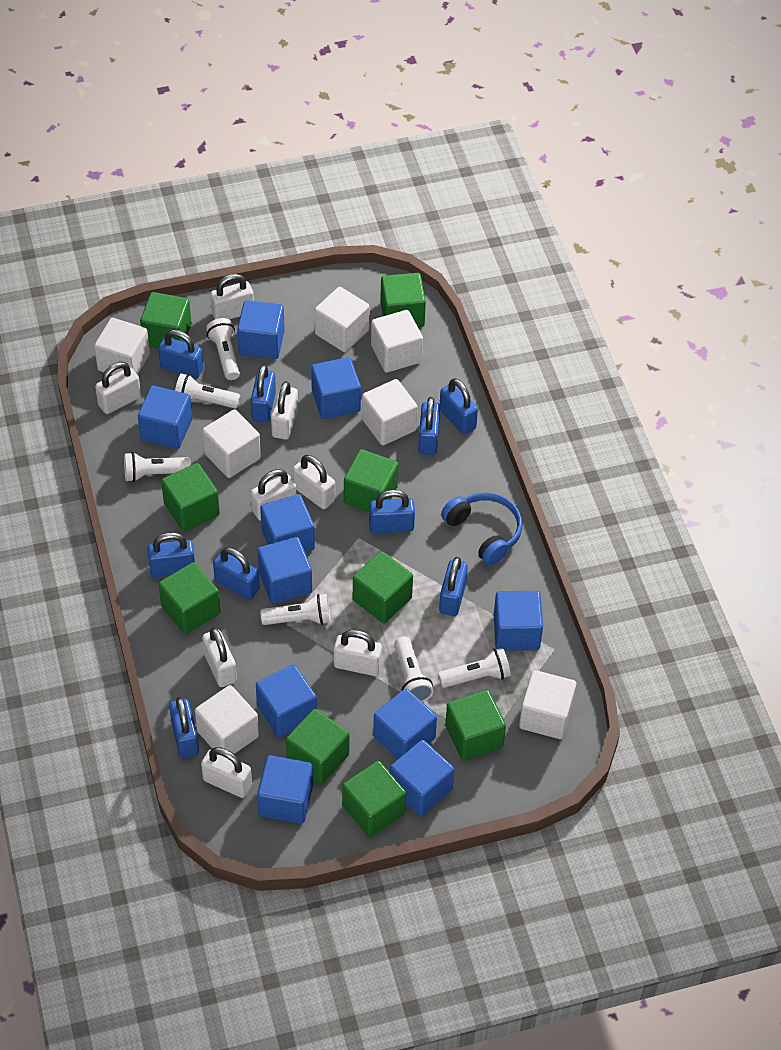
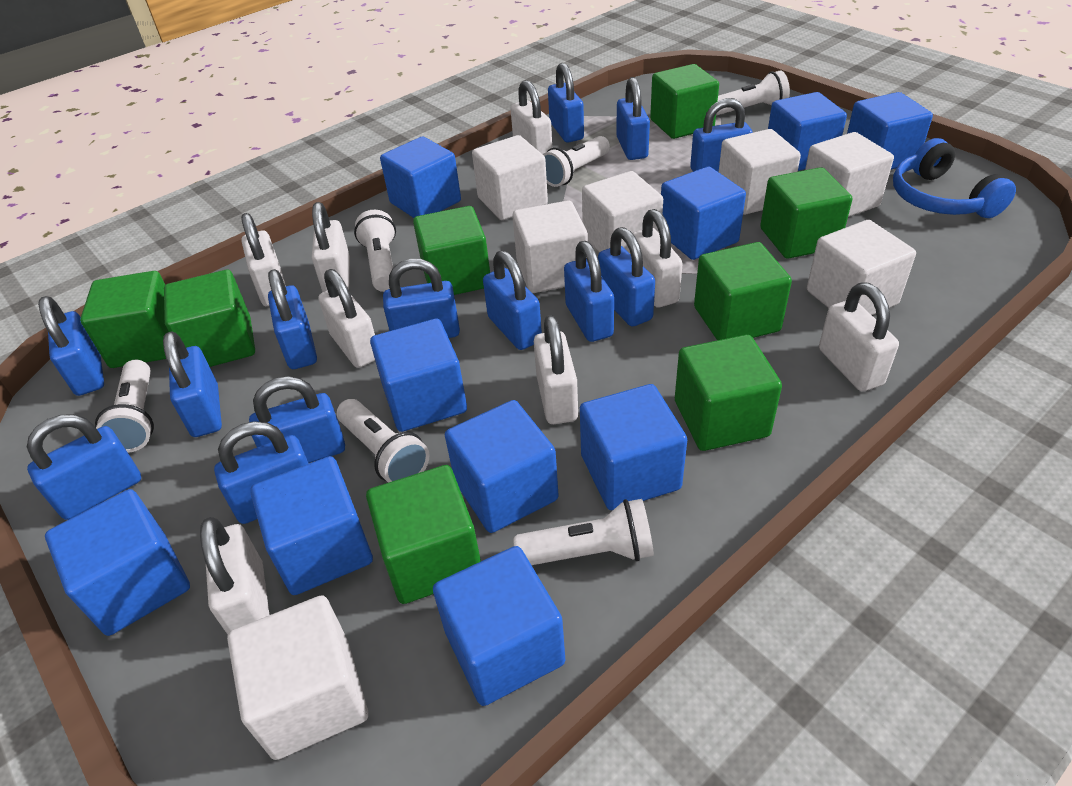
blue padlock: [147,532,195,577] [158,330,204,379] [169,697,199,758] [213,547,260,600] [251,364,276,423] [369,490,415,534] [418,397,440,455] [439,557,468,616] [440,378,478,435] = 9 -> [27,414,141,520] [38,296,104,396] [163,332,222,437] [214,421,309,524] [249,376,345,463] [268,269,317,369] [383,259,460,338] [483,250,542,350] [548,63,584,142] [564,241,614,342] [598,227,655,327] [616,77,650,160] [690,98,753,172] = 13
green cube: [140,292,191,349] [158,562,220,634] [161,463,220,532] [286,709,349,784] [342,761,407,837] [344,449,398,512] [353,551,413,623] [380,273,426,327] [445,690,506,761] = 9 -> [80,271,169,368] [164,270,255,367] [366,465,481,604] [413,206,490,295] [650,64,719,139] [675,335,782,451] [694,242,792,340] [760,167,853,259] = 8

